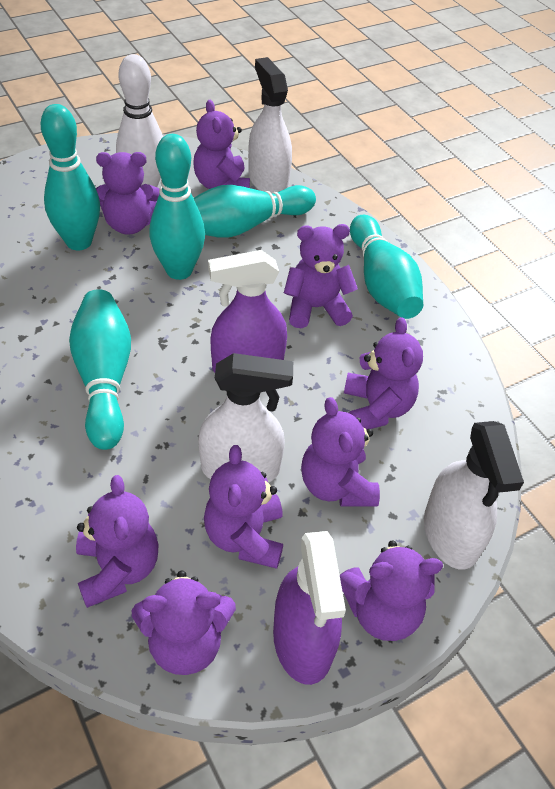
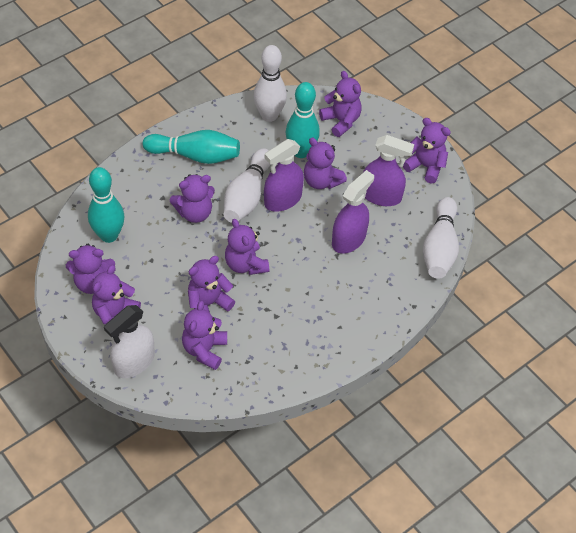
purple spray bottle: [208,250,287,373] [273,531,346,685] = 2 -> [264,139,304,212] [332,170,374,254] [363,135,414,206] = 3
turquoise bowling pin: [41,104,100,250] [69,289,131,450] [149,134,205,280] [194,185,316,237] [350,215,423,319] = 5 -> [88,167,125,243] [143,130,240,164] [286,82,320,158] = 3
white bowling pin: [116,54,163,187] = 1 -> [223,148,271,223] [254,45,287,122] [423,197,459,279] = 3
white spray bottle: [198,353,293,483] [248,57,292,193] [424,421,524,570] = 3 -> [104,305,155,378] = 1

